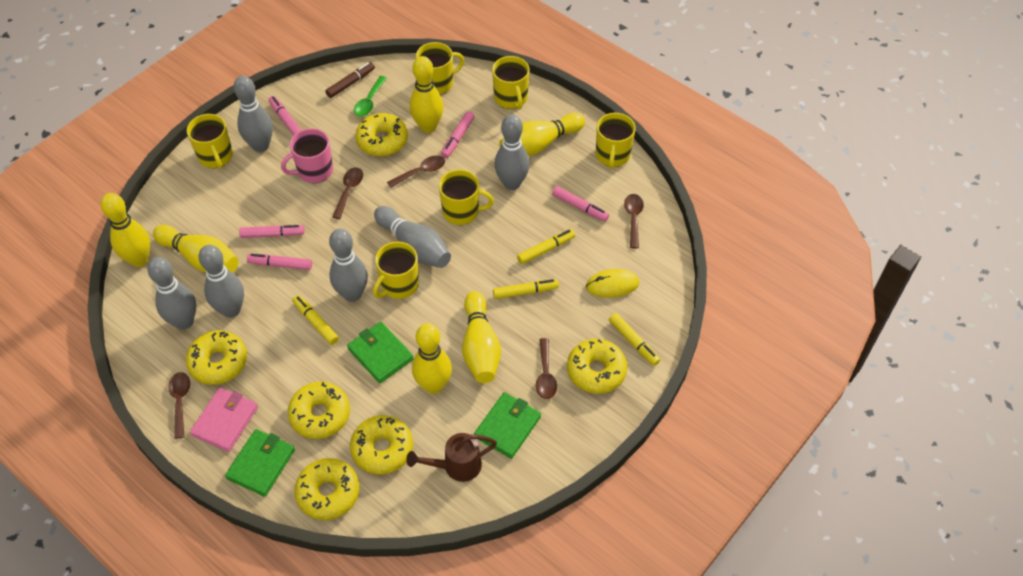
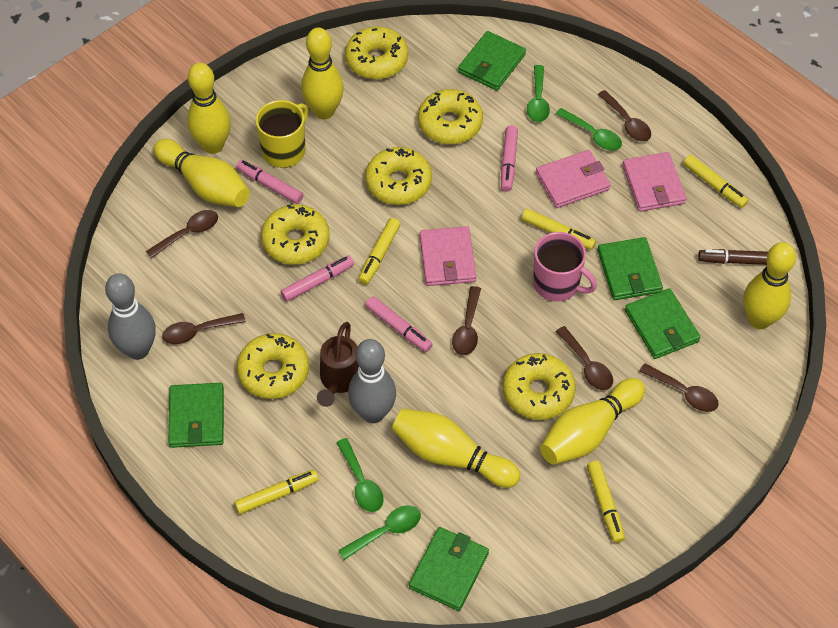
brown spoon: [168,372,190,439] [332,167,363,219] [387,155,445,188] [536,338,557,399] [624,194,644,249] = 5 -> [146,210,218,259] [162,313,246,344] [452,286,481,355] [556,326,613,390] [598,90,651,142] [639,363,719,412] = 6
green spoon: [354,76,387,117] = 1 -> [337,438,384,512] [338,505,421,560] [527,65,550,122] [556,108,622,151] = 4
green wallet: [225,429,295,497] [347,322,414,383] [474,392,541,459] = 3 -> [168,383,224,448] [409,527,489,611] [458,31,526,91] [598,237,663,300] [625,288,701,359] = 5
grey bowling pin: [147,257,196,330] [198,245,244,318] [234,76,273,152] [329,229,368,302] [374,206,451,268] [494,114,530,190] = 6 -> [105,273,156,360] [348,339,396,423] = 2
pink marker: [239,225,305,238] [247,254,312,270] [269,96,301,136] [441,111,475,158] [552,186,609,222] = 5 -> [236,160,303,204] [281,255,354,302] [365,296,433,352] [501,125,518,192] = 4
pink wallet: [190,388,258,452] = 1 -> [420,226,476,286] [536,150,611,208] [622,152,687,212] = 3
yellow marker: [292,295,339,345] [493,279,559,299] [517,229,575,264] [609,313,660,366] = 4 -> [234,470,319,514] [358,218,401,285] [521,209,596,250] [587,461,625,543] [683,155,748,208] = 5
yellow mouse: [586,269,639,298] = 1 -> none = 0
yellow mug: [187,114,233,169] [373,241,419,299] [416,42,464,95] [439,169,494,225] [492,56,529,110] [596,113,636,169] = 6 -> [256,100,308,168] = 1

